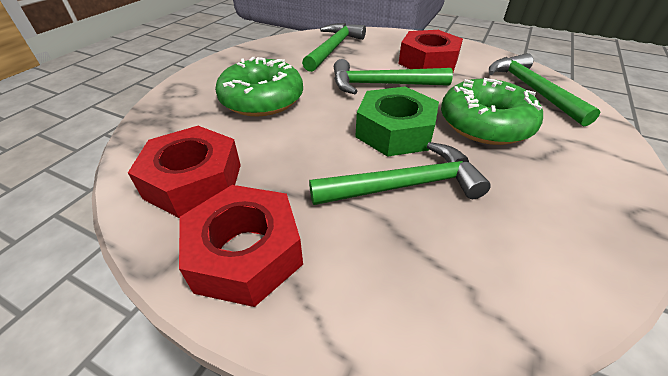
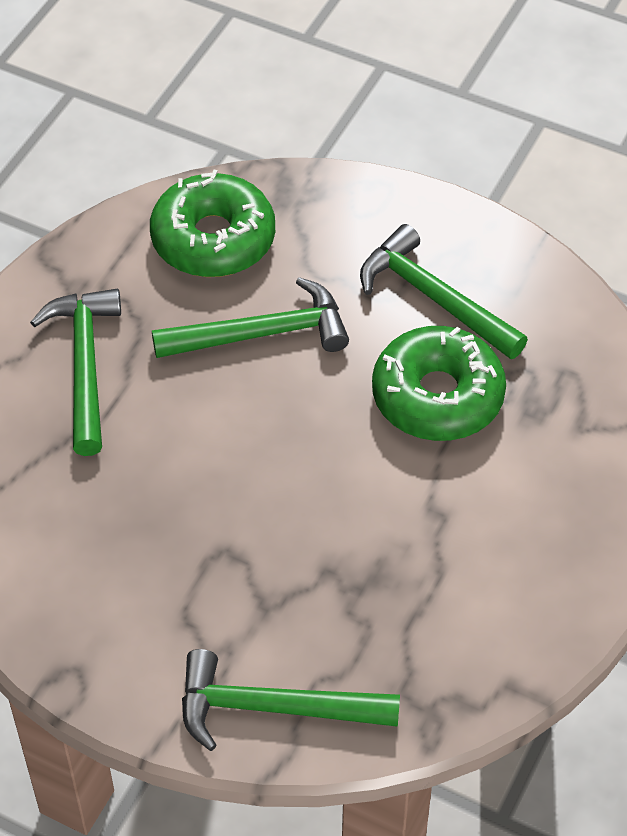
green nut: [355,87,439,157] = 1 -> none = 0
red nut: [128,126,241,218] [179,185,303,307] [398,30,463,72] = 3 -> none = 0

